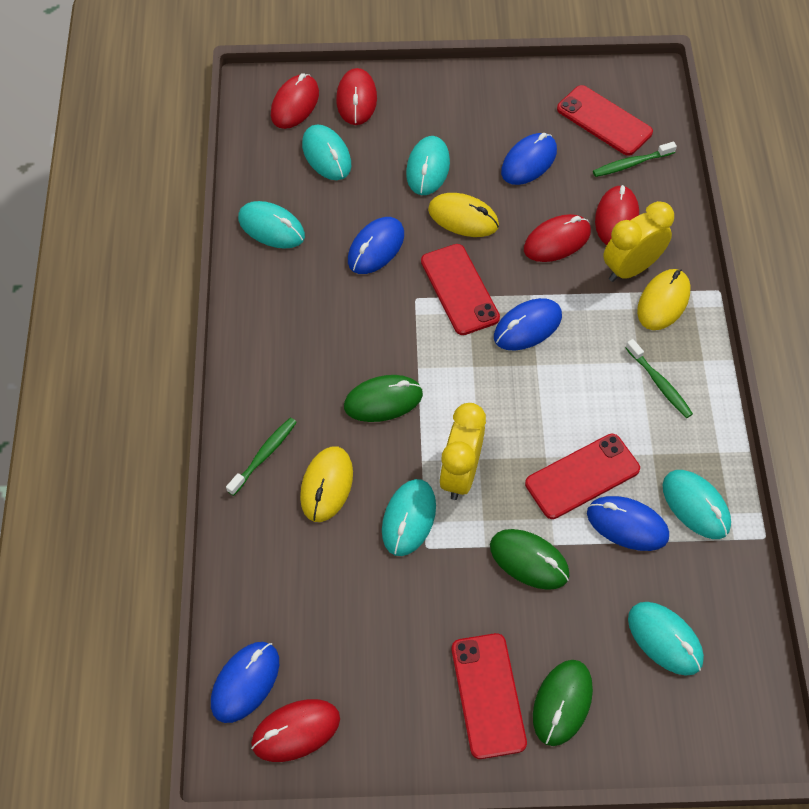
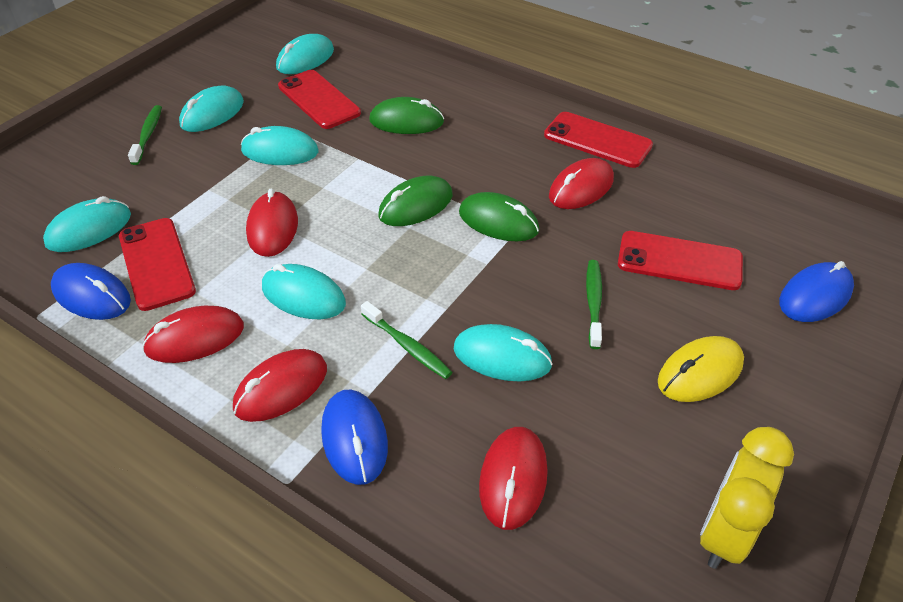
blue mouse: [211,642,279,723] [348,217,404,274] [494,298,562,351] [501,133,557,185] [587,496,669,551] = 5 -> [51,263,131,320] [321,390,388,485] [779,261,854,322] = 3
yellow clock: [439,403,486,500] [603,201,674,282] = 2 -> [700,427,794,569] = 1
yellow mouse: [300,446,353,522] [428,193,499,237] [637,269,690,330] = 3 -> [658,336,744,402] = 1

